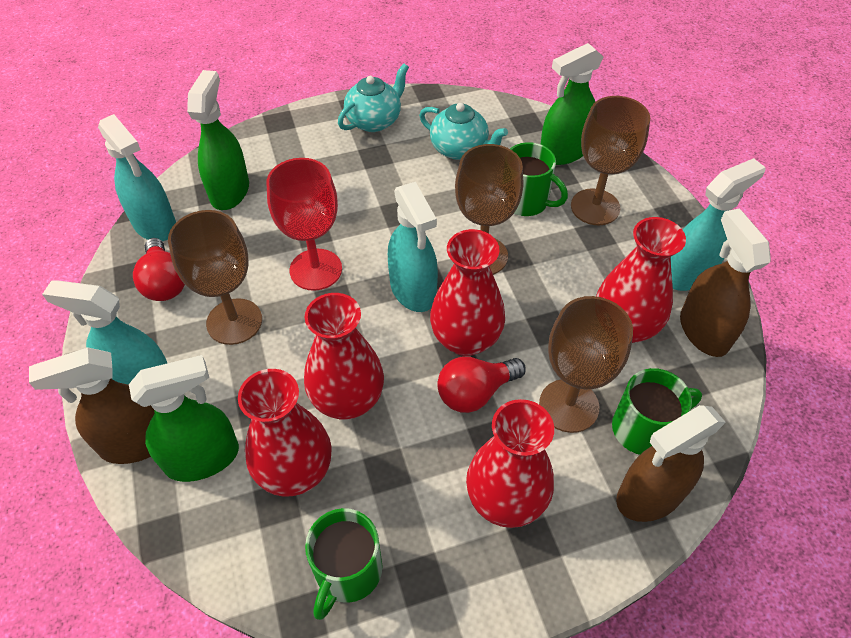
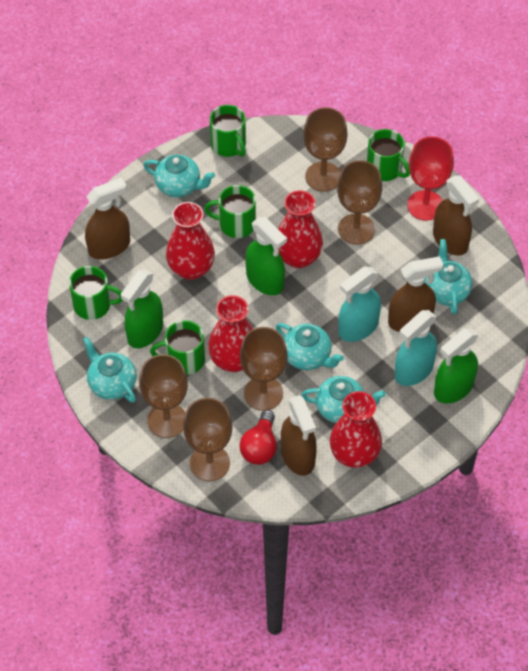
brown goblet: [168,210,262,345] [455,144,523,275] [539,296,633,433] [571,96,650,225] = 4 -> [139,354,188,438] [183,398,232,481] [240,327,288,411] [303,107,348,191] [337,160,382,245] = 5
brown spray bottle: [29,347,155,464] [616,405,726,522] [680,208,771,357] = 3 -> [85,178,130,260] [281,395,317,476] [388,256,443,332] [433,176,479,256] = 4
green mug: [305,508,382,620] [510,142,568,216] [612,368,702,455] = 3 -> [69,266,123,320] [150,320,205,375] [204,185,256,238] [210,105,246,157] [367,129,410,181] = 5
red light bulb: [133,238,185,301] [437,356,526,413] = 2 -> [239,410,277,465] = 1
red vase: [238,369,332,497] [304,293,384,420] [430,229,505,356] [466,399,554,528] [596,217,686,343] = 5 -> [166,202,215,280] [208,295,253,372] [278,190,323,268] [330,391,382,468] = 4
turquoise spray bottle: [42,280,167,385] [98,114,176,241] [388,182,438,312] [670,158,766,291] = 4 -> [338,266,381,342] [395,310,437,386] = 2
turquoise teapot: [338,64,409,132] [419,103,508,160] = 2 -> [83,337,137,403] [143,155,215,197] [276,323,344,370] [302,376,386,423] [425,239,472,315] = 5

